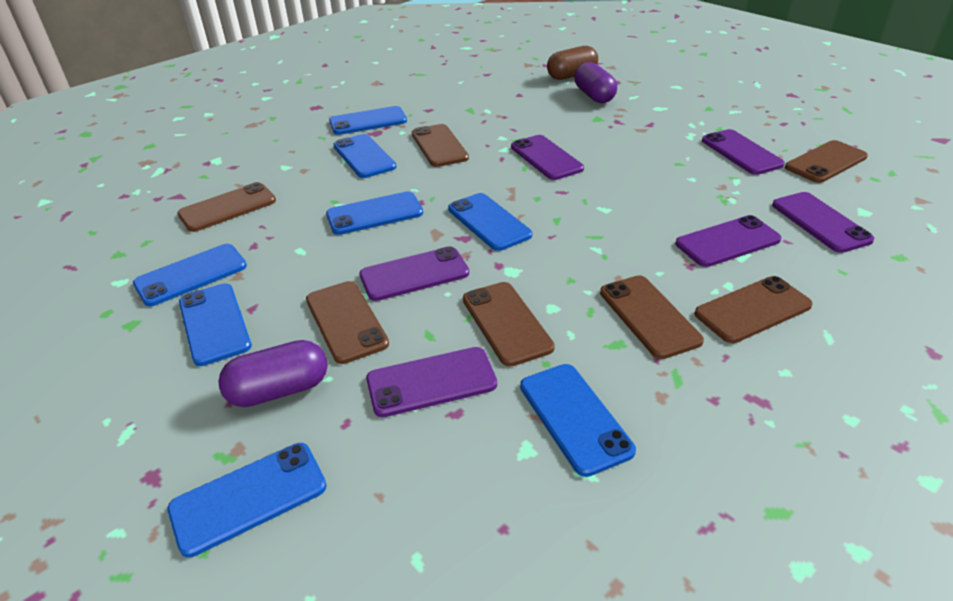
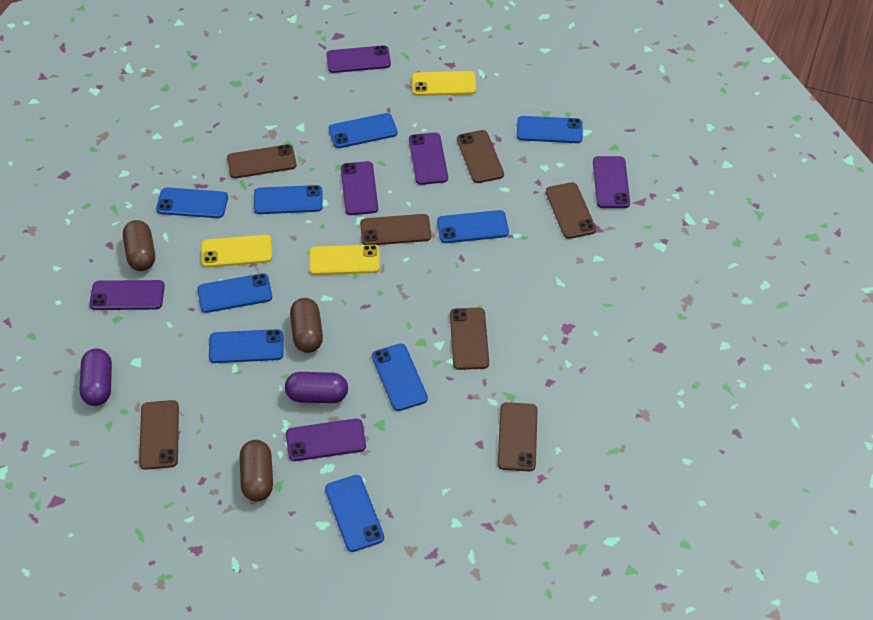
blue phone: [133,244,247,307] [168,443,327,558] [179,283,252,366] [326,191,423,235] [329,106,407,135] [333,134,396,178] [448,193,532,251] [520,364,636,477] = 8 -> [156,187,228,218] [197,273,272,313] [209,329,284,363] [254,185,323,214] [325,475,384,552] [329,113,398,148] [372,343,428,411] [437,210,509,243] [517,116,583,143] = 9
brown capsule: [547,46,598,80] = 1 -> [123,220,155,271] [240,440,273,501] [290,298,323,353] = 3
yellow phone: none = 0 -> [201,235,272,268] [309,245,380,275] [412,71,476,96] = 3

